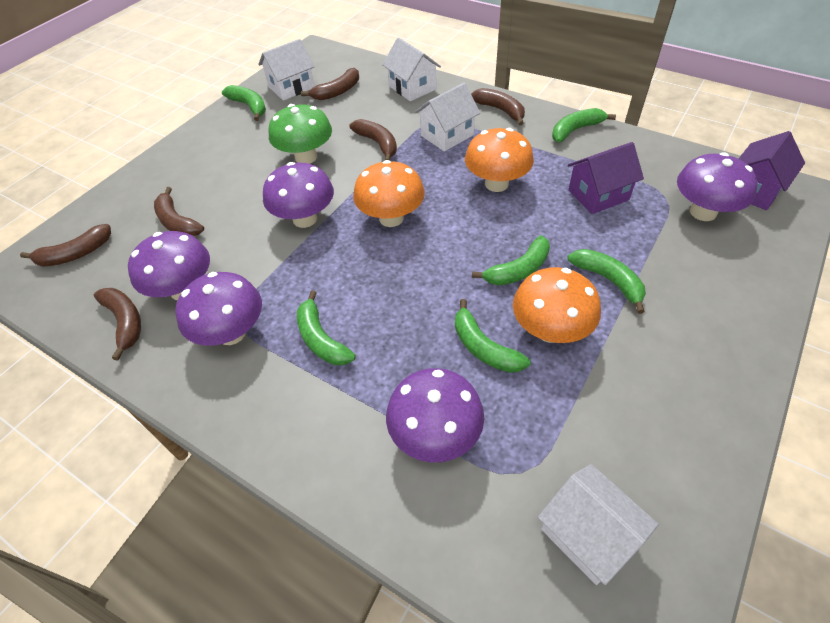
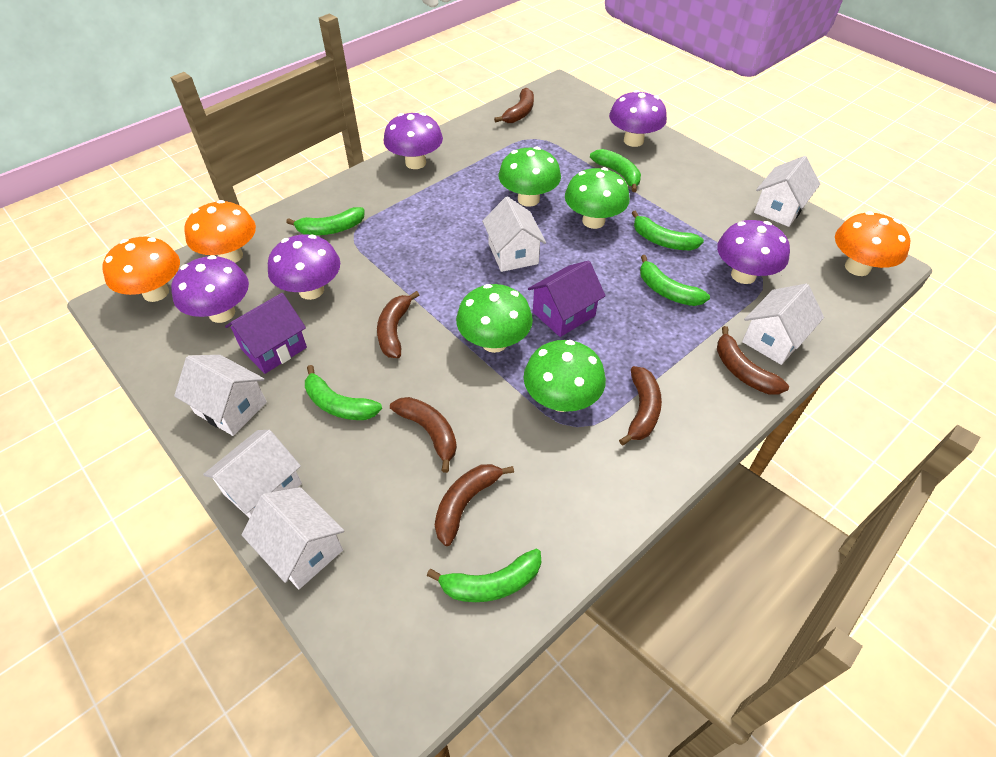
green mushroom: [269,104,332,164] = 1 -> [456,284,533,353] [498,147,561,207] [523,340,606,412] [565,167,630,229] = 4
white house: [259,39,314,101] [382,37,441,101] [415,83,480,152] [538,464,659,585] = 4 -> [174,355,267,436] [203,430,302,518] [242,487,344,589] [482,196,546,272] [742,284,824,365] [754,156,820,227] = 6

